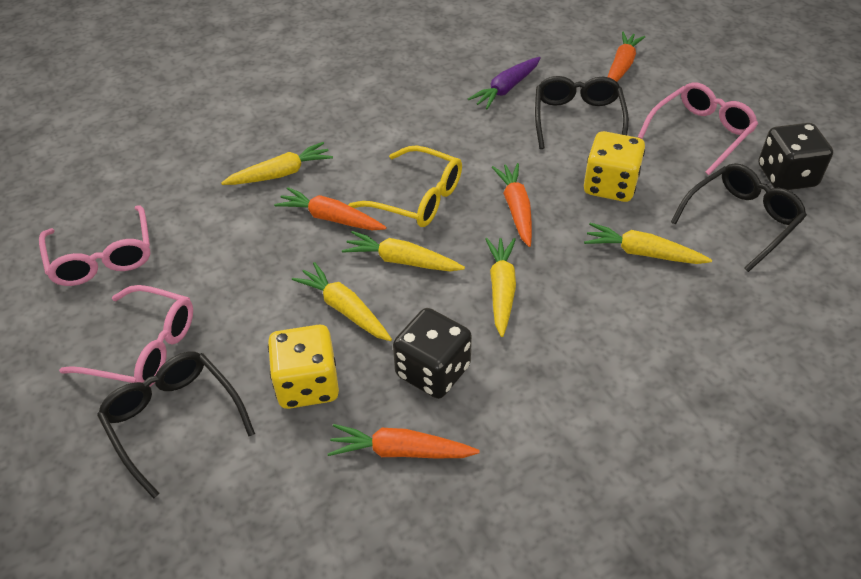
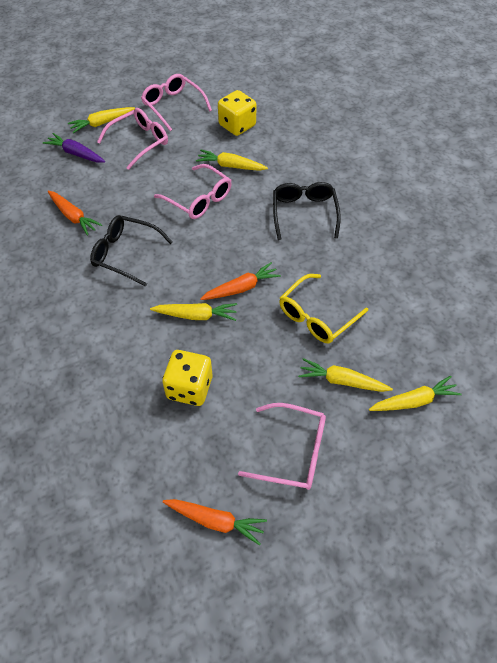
black dice: [393,308,472,399] [758,123,833,190] = 2 -> none = 0
black glasses: [97,351,255,499] [535,76,629,149] [671,163,807,272] = 3 -> [90,215,172,287] [273,182,341,240] = 2
orange carrot: [274,187,387,230] [327,424,480,458] [492,163,532,247] [608,32,645,82] = 4 -> [48,191,102,236] [163,499,267,545] [200,262,281,300] = 3
pink glasses: [39,205,150,286] [59,285,193,387] [638,82,758,175] = 3 -> [97,108,168,170] [141,74,212,131] [154,164,232,219] [238,403,326,490] = 4

